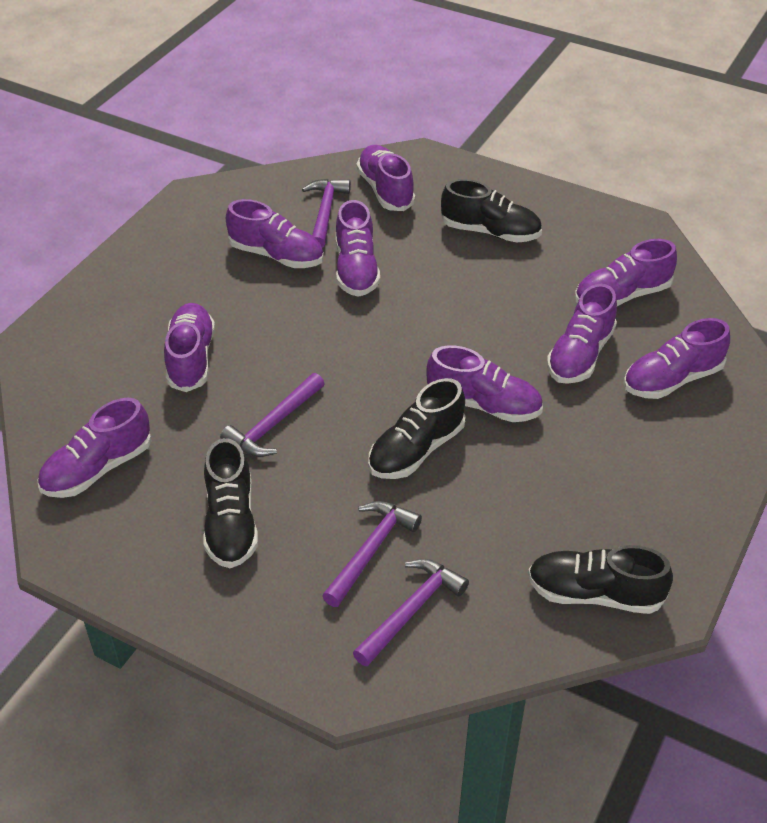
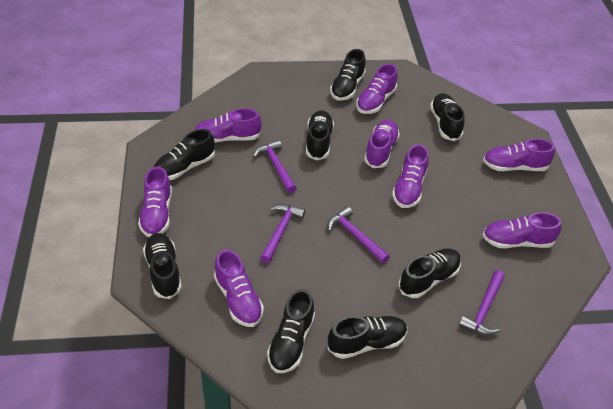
black shoe: [203,438,258,568] [368,378,466,479] [441,179,542,243] [528,545,673,614] = 4 -> [143,233,182,299] [154,129,215,180] [267,289,315,373] [306,110,334,161] [327,316,407,359] [330,49,366,101] [398,248,461,298] [430,93,465,141] = 8
purple shoe: [37,397,152,498] [164,303,215,392] [226,199,324,268] [336,200,380,297] [357,145,415,211] [426,345,543,422] [547,284,617,384] [575,239,677,306] [623,318,730,399] = 9 -> [138,166,172,237] [194,108,262,143] [214,250,264,327] [356,64,398,114] [364,120,400,168] [392,144,429,208] [482,212,562,248] [483,139,555,171] = 8

